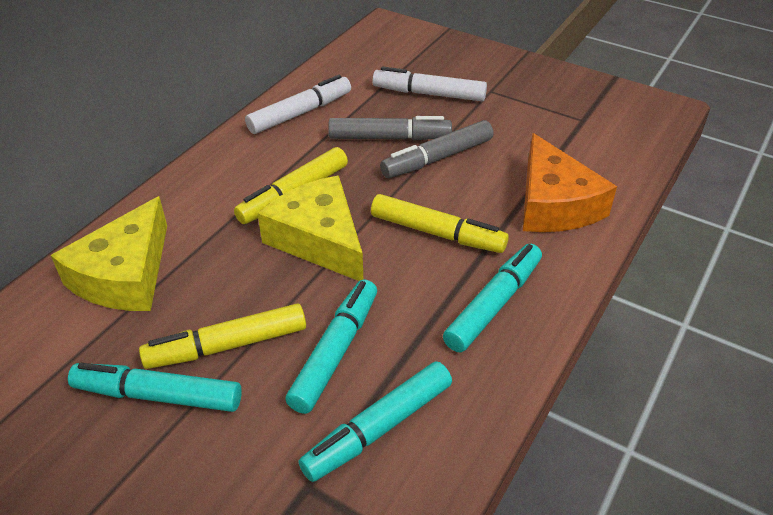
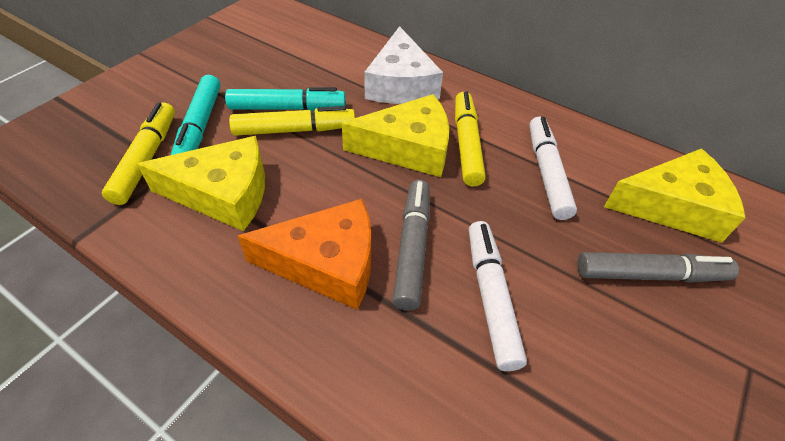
turquoise marker: [68,363,242,412] [285,279,377,414] [299,361,452,482] [443,244,542,352] = 4 -> [171,75,221,155] [225,87,345,111] = 2
white cheese: none = 0 -> [364,26,443,104] = 1
yellow cheese: [51,196,167,311] [258,176,363,281] = 2 -> [137,136,265,231] [342,94,449,177] [604,149,746,243] = 3

